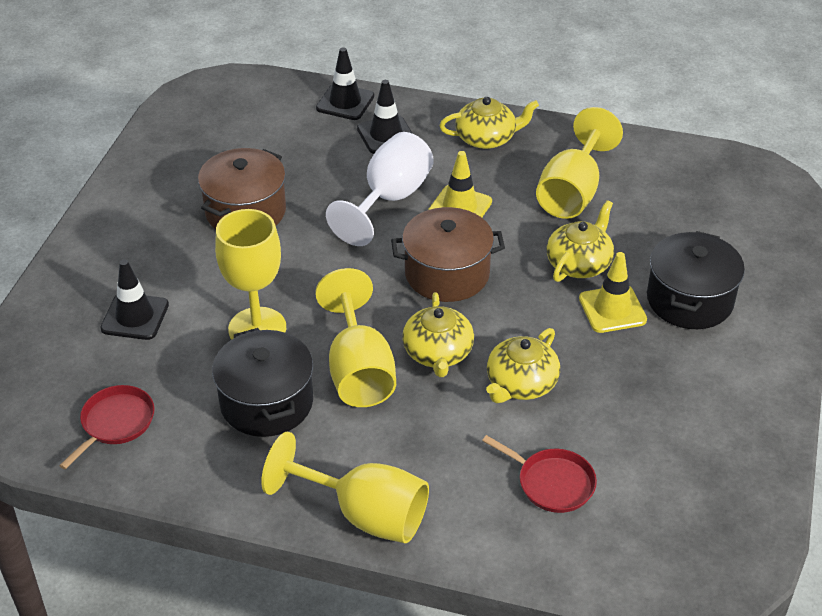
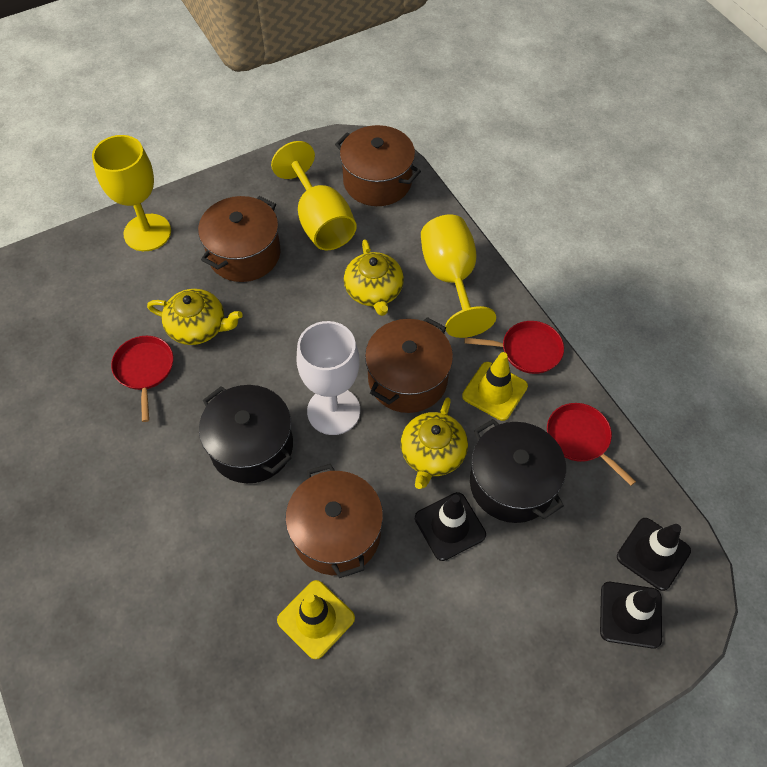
brown pot: [198,148,286,229] [391,207,505,302] = 2 -> [198,196,281,282] [285,464,383,578] [335,125,421,206] [365,317,453,413] = 4
red pan: [59,385,154,470] [482,435,597,513] = 2 -> [111,336,173,422] [464,321,564,374] [547,403,636,486] = 3
yellow goblet: [215,209,286,340] [261,432,429,543] [315,268,396,407] [536,107,623,219] = 4 -> [92,135,171,251] [271,141,357,250] [421,215,496,338] = 3
yellow teapot: [402,292,474,377] [439,97,539,149] [486,328,560,403] [546,200,614,282] = 4 -> [147,289,243,345] [344,239,404,316] [401,397,468,489] = 3

